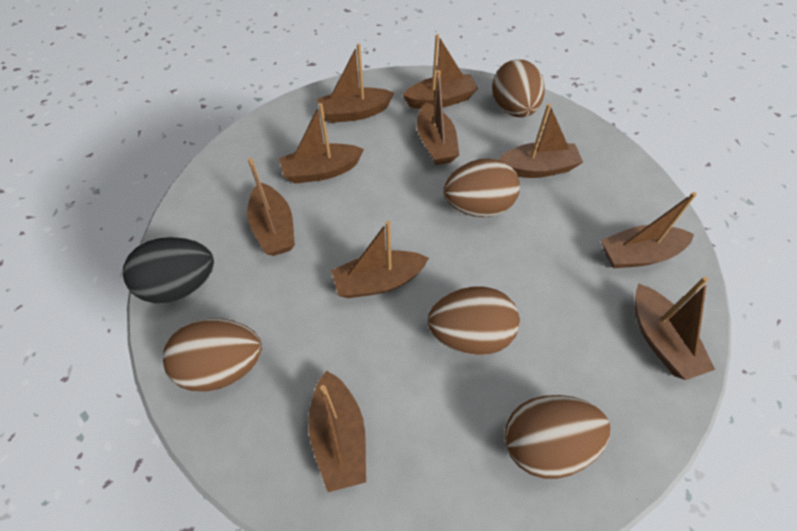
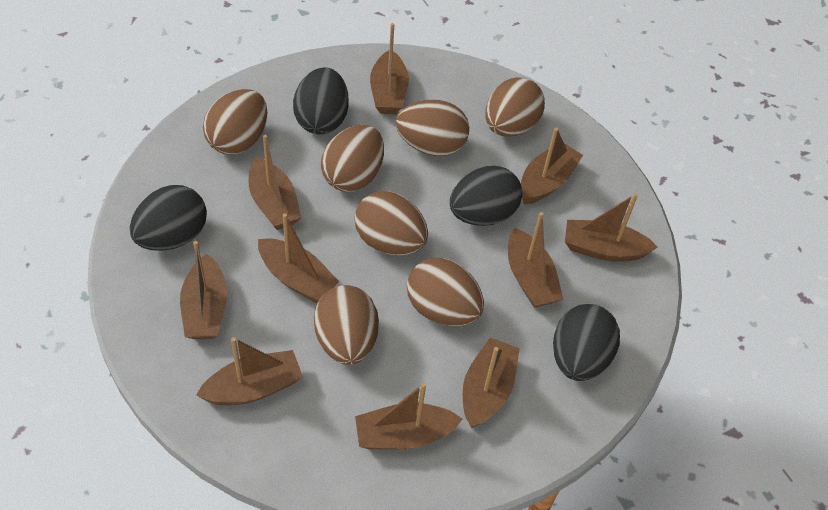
black egg: [123,237,214,303] = 1 -> [130,185,207,251] [293,67,349,135] [450,166,522,226] [553,304,620,381] = 4
brown egg: [163,318,262,392] [428,287,520,355] [443,159,520,217] [492,59,545,117] [505,395,610,479] = 5 -> [203,89,267,155] [314,285,379,365] [321,125,384,192] [354,191,428,255] [396,100,469,156] [407,258,484,326] [485,77,545,137] = 7

